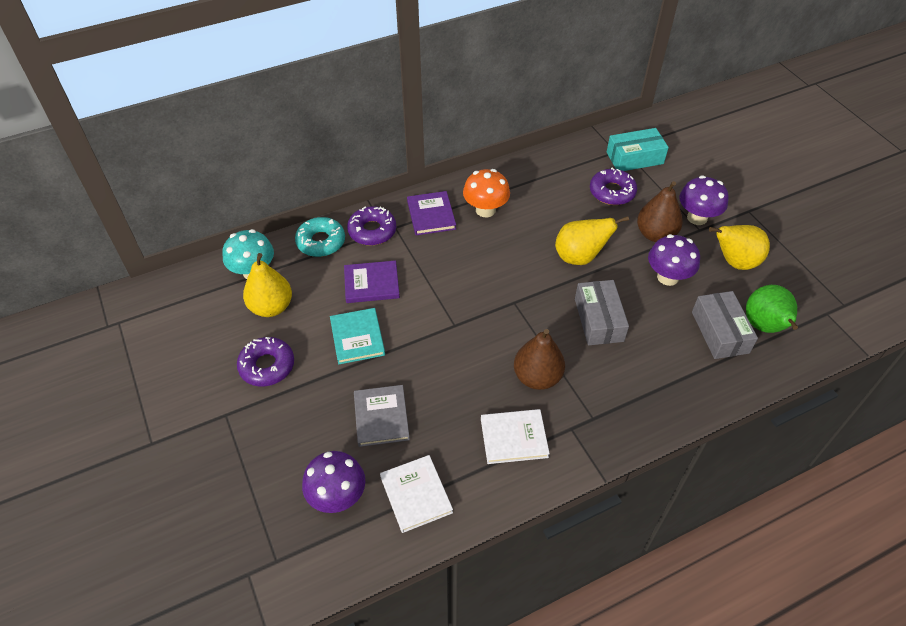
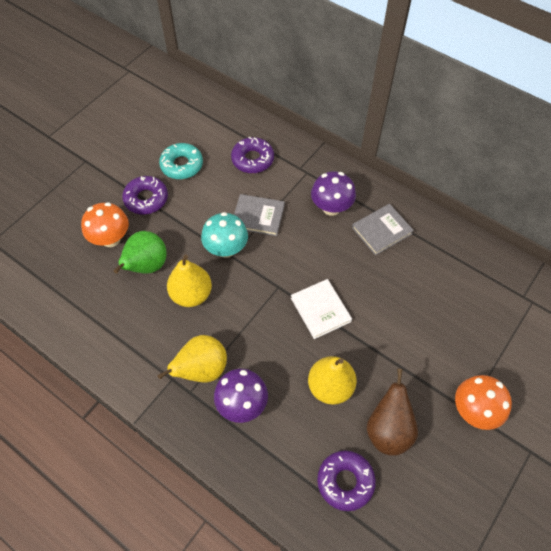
brown pear: [514,329,565,390] [637,181,683,242] = 2 -> [367,369,418,456] = 1
grey book: [354,385,410,447] = 1 -> [234,194,285,236] [352,204,414,255] = 2
grey box: [575,280,629,345] [692,291,758,359] = 2 -> none = 0
orange mushroom: [463,169,510,217] = 1 -> [81,202,129,247] [455,375,512,430] = 2
purple book: [344,260,400,303] [407,191,456,235] = 2 -> none = 0
purple mushroom: [302,451,365,513] [648,234,700,286] [679,175,729,225] = 3 -> [214,369,268,423] [311,171,356,216] = 2
turquoise book: [330,308,385,364] = 1 -> none = 0
turquoise box: [607,128,669,171] = 1 -> none = 0
white book: [380,455,453,533] [481,409,550,464] = 2 -> [291,279,352,339] = 1

